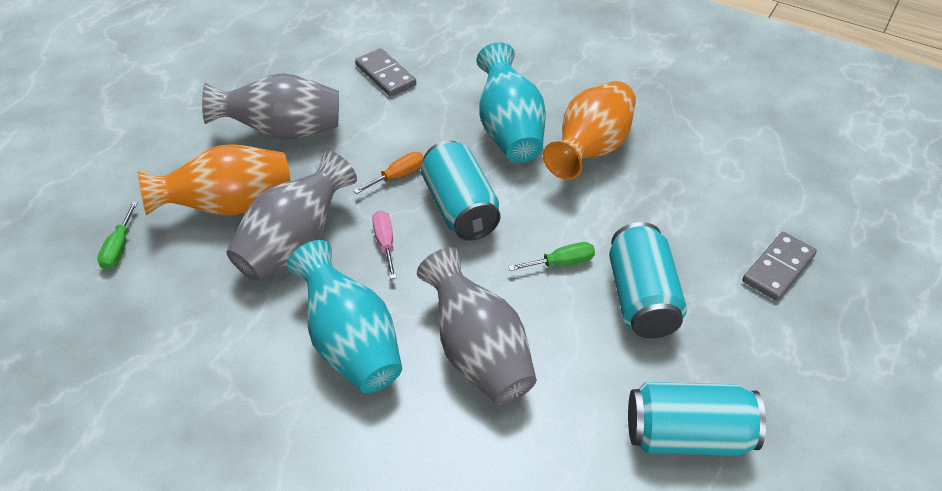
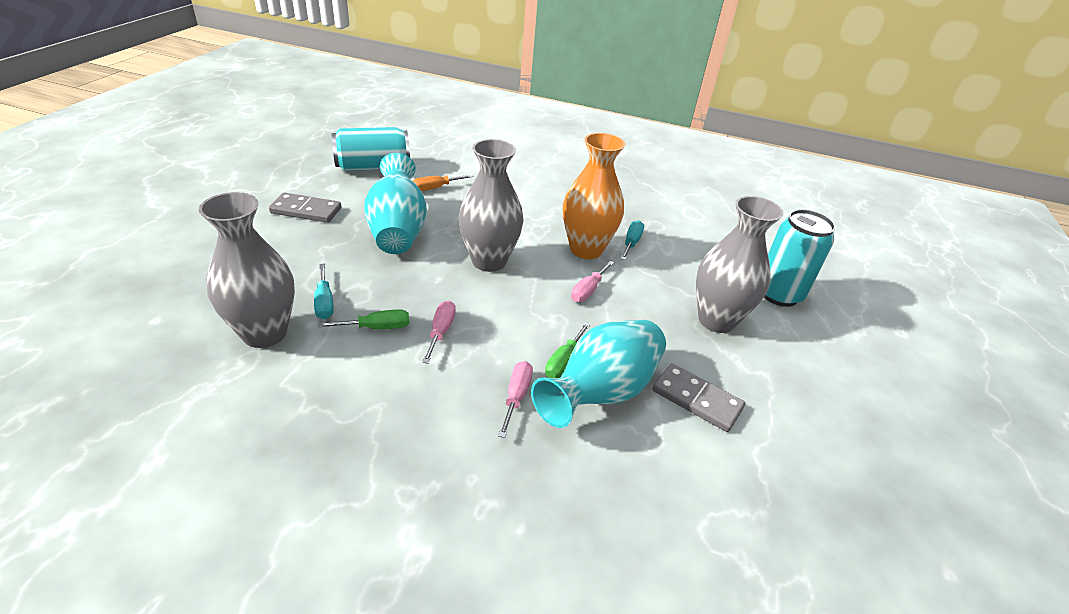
orange vase: [138,144,291,216] [543,81,636,180] = 2 -> [563,133,625,259] = 1
pink screwdriver: [372,210,397,279] = 1 -> [422,301,456,364] [498,361,533,438] [571,261,614,302] = 3
turquoise can: [421,140,501,241] [609,222,687,339] [628,382,766,456] = 3 -> [332,127,410,171] [764,209,836,307] = 2
turquoise screwdriver: none = 0 -> [314,264,334,319] [621,220,644,260] = 2

